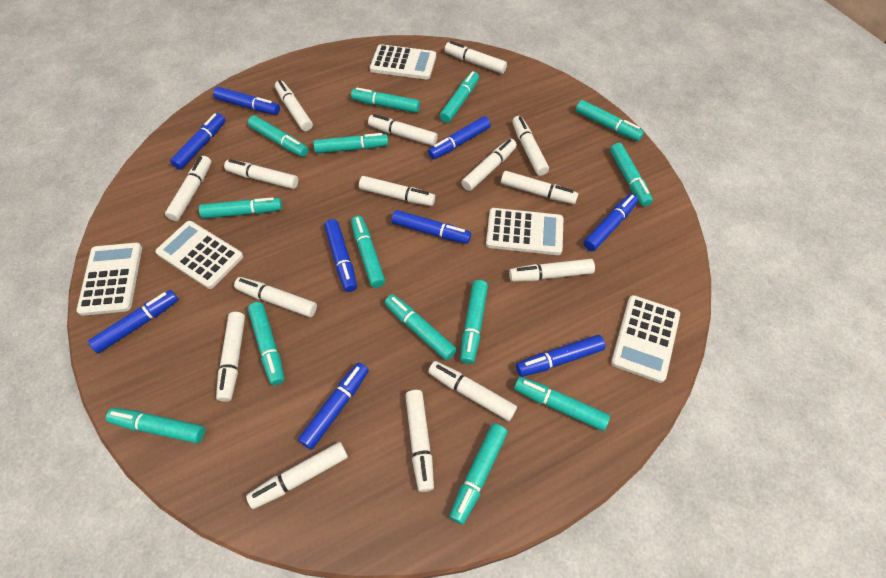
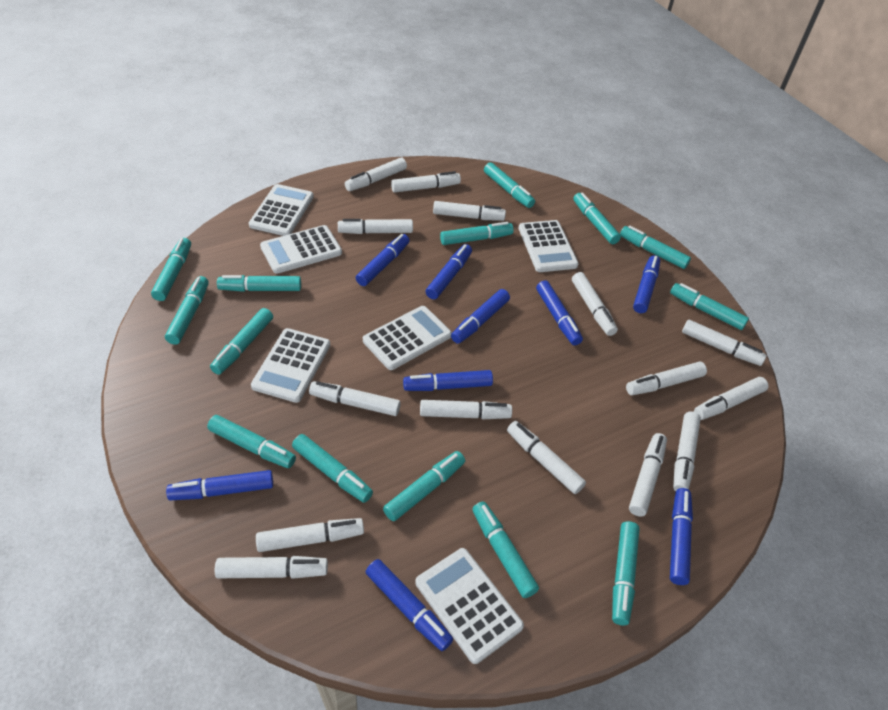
white calculator: [76,242,142,316] [155,221,243,289] [370,44,436,79] [486,208,564,255] [611,295,680,383] = 5 -> [249,184,314,236] [251,328,330,403] [260,225,342,274] [363,306,452,370] [415,548,524,664] [518,220,579,272] = 6

